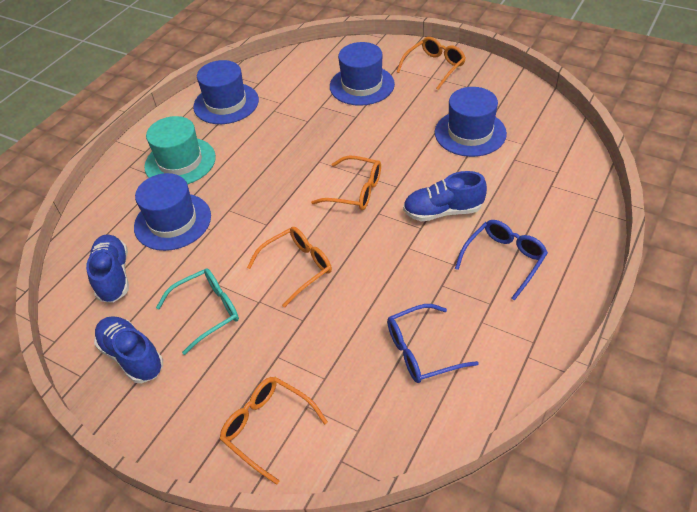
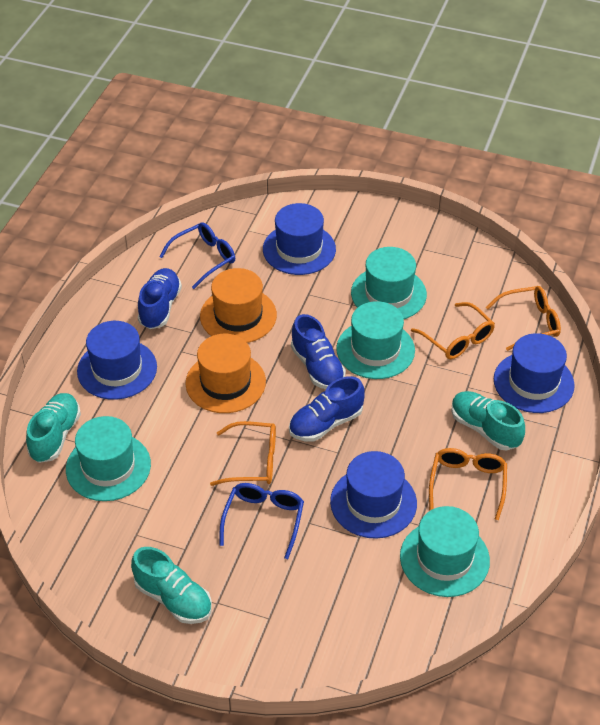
orange hat: none = 0 -> [185,334,266,413] [200,268,277,343] = 2
turquoise glasses: [156,268,239,355] = 1 -> none = 0
turquoise hat: [144,116,216,184] = 1 -> [66,416,151,501] [336,301,415,379] [351,247,427,319] [400,506,490,597] = 4
turquoise shoe: none = 0 -> [26,393,81,463] [131,547,212,624] [451,391,525,450] = 3

